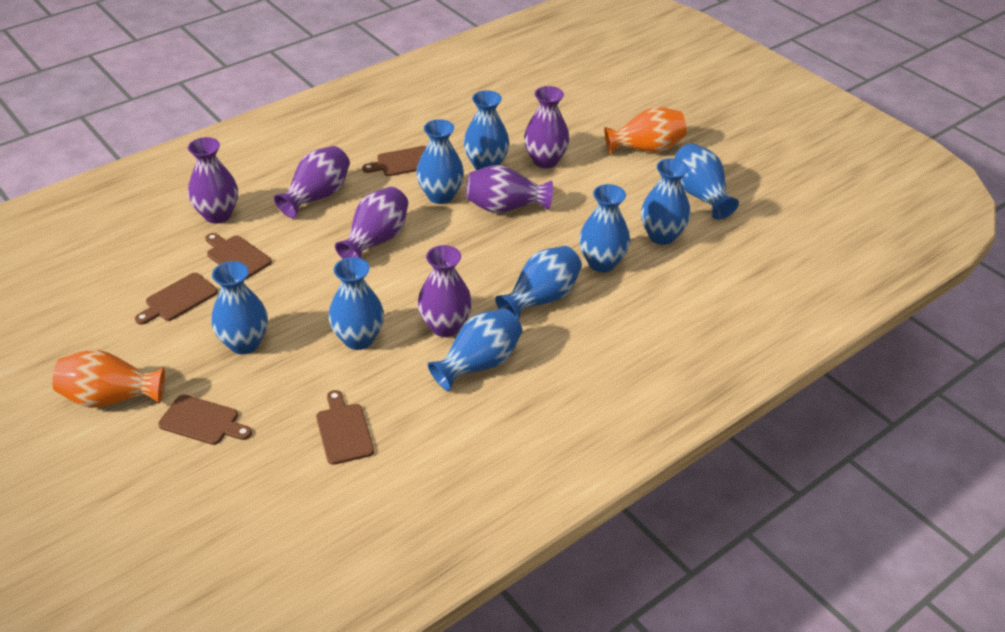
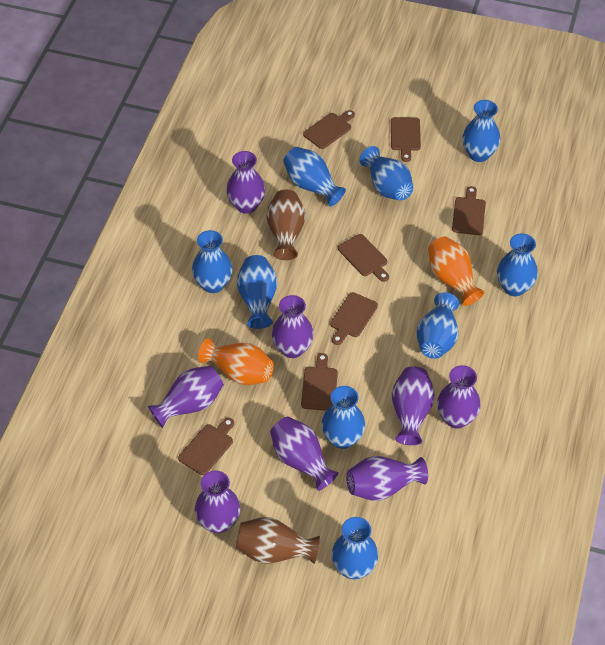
brown cutting board: [135,273,218,325] [158,394,252,445] [205,233,272,280] [316,390,374,465] [362,146,426,176] = 5 -> [178,418,234,475] [301,353,338,411] [303,110,355,149] [330,292,378,345] [338,234,389,282] [391,117,421,162] [452,186,486,235] = 7
brown vase: none = 0 -> [236,517,320,564] [266,190,306,260] = 2
purple vase: [188,137,238,224] [274,146,350,218] [335,187,408,259] [417,245,472,337] [466,165,553,213] [524,86,570,168] = 6 -> [148,365,224,428] [195,471,240,533] [226,151,265,214] [270,417,338,491] [271,295,314,358] [346,456,428,501] [392,367,435,445] [437,365,481,428] = 8

